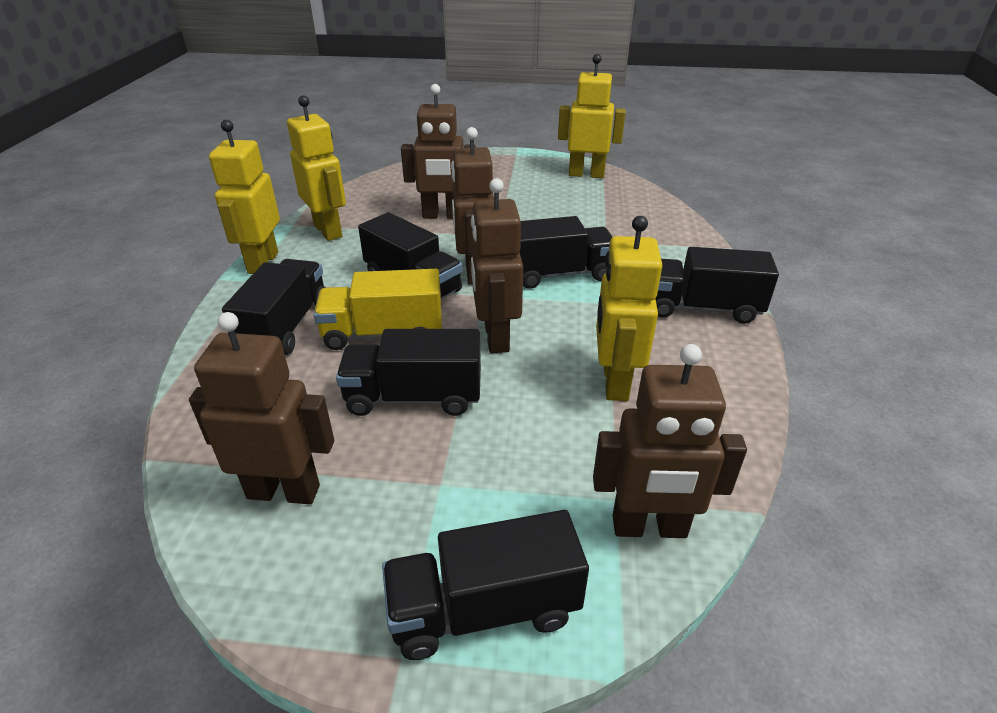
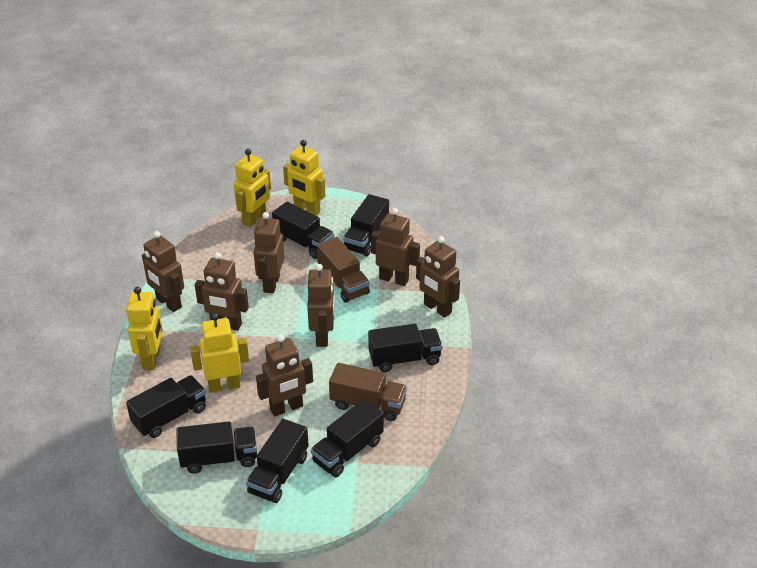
black truck: [222,259,326,355] [336,329,481,416] [358,212,462,299] [382,510,589,660] [520,216,612,289] [655,247,779,324] = 6 -> [126,375,206,438] [176,422,257,474] [246,419,309,503] [272,202,334,259] [311,399,384,477] [343,194,389,256] [368,324,442,372] = 7
brown robot: [189,312,334,504] [401,84,476,219] [451,127,494,285] [471,178,523,353] [593,344,747,538] = 5 -> [142,231,184,312] [195,252,249,331] [254,212,285,293] [256,334,313,416] [307,264,335,347] [371,208,420,286] [416,236,460,318] = 7
brown truck: none = 0 -> [317,237,370,303] [329,363,407,421] = 2
yellow truck: [314,269,442,350] = 1 -> none = 0

